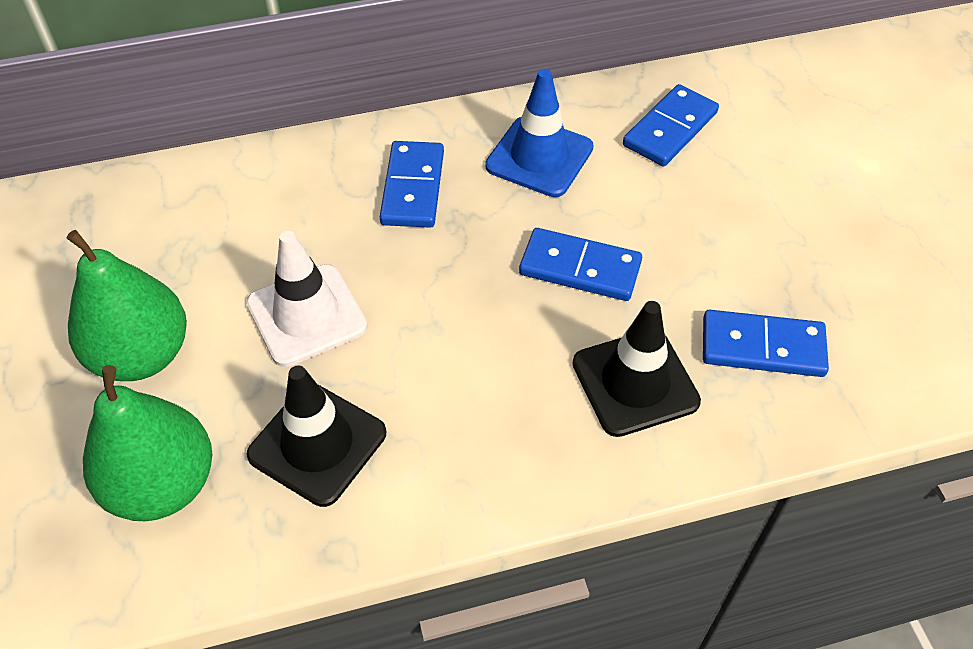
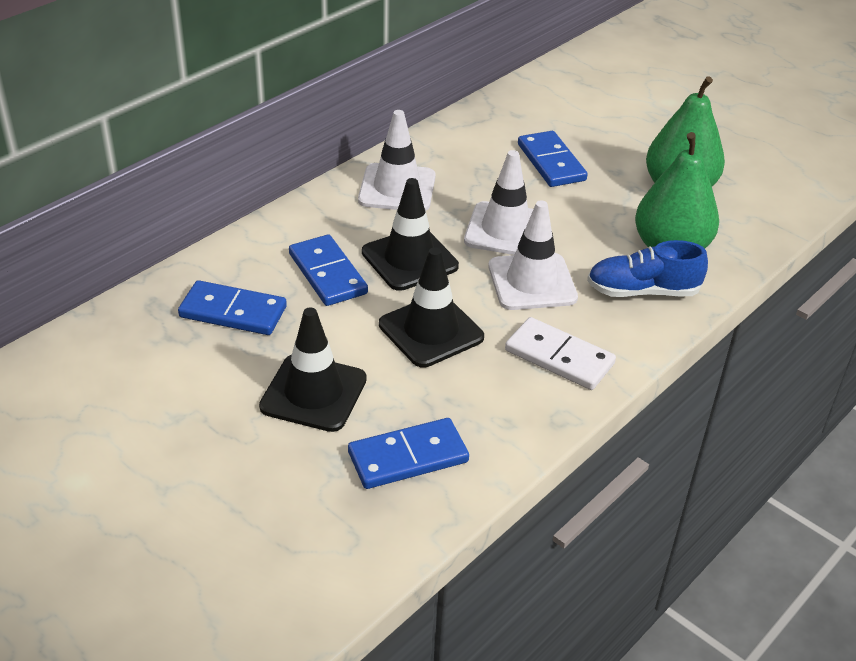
black traffic cone: [246,365,386,507] [572,301,701,437] = 2 -> [259,307,367,432] [362,178,459,291] [379,247,484,367] = 3
blue shoe: none = 0 -> [587,240,708,297] = 1
blue traffic cone: [485,69,594,197] = 1 -> none = 0
white domino: none = 0 -> [505,317,616,390] = 1
white traffic cone: [246,231,367,367] = 1 -> [358,110,436,211] [464,150,533,255] [488,200,578,310] = 3

